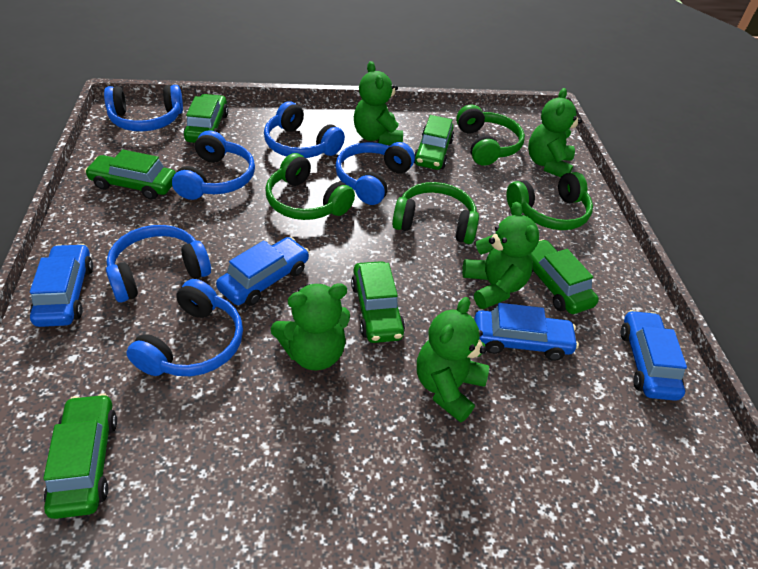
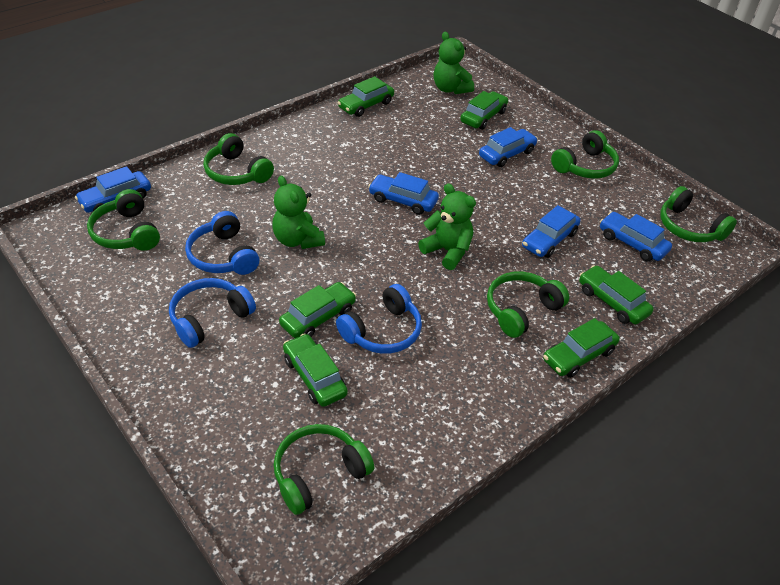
blue car: [30,244,93,327] [216,237,309,306] [474,303,579,361] [621,310,687,401] = 4 -> [75,166,151,213] [368,172,439,215] [479,127,538,167] [522,205,580,258] [600,212,672,261] = 5
blue headphones: [104,85,183,131] [106,225,211,302] [126,279,243,376] [172,130,255,200] [264,101,345,158] [335,142,415,205] = 6 -> [169,278,256,348] [185,211,259,275] [336,284,422,354] = 3
green headphones: [265,153,355,220] [392,182,479,244] [456,104,525,166] [506,172,593,230] = 4 -> [87,189,160,251] [203,133,274,185] [274,424,374,515] [487,271,569,338] [551,130,619,179] [660,186,737,242] = 6
green teddy bear: [271,283,350,371] [354,61,403,145] [417,297,489,423] [462,202,539,309] [528,88,582,177] = 5 -> [272,176,325,249] [418,183,476,270] [434,32,474,94] = 3

